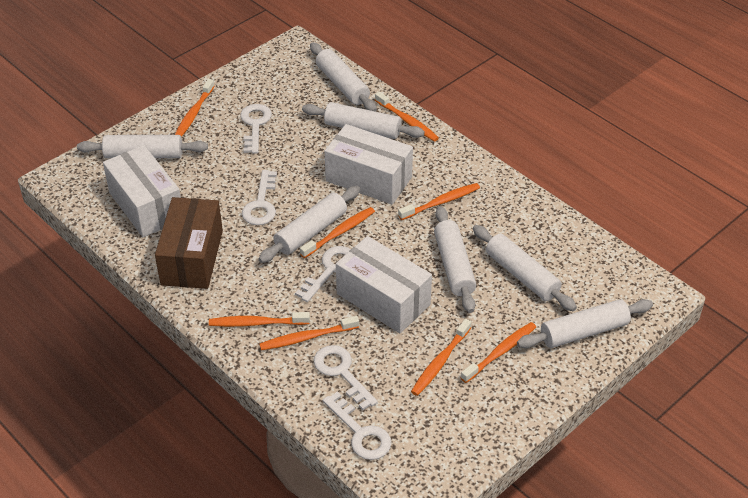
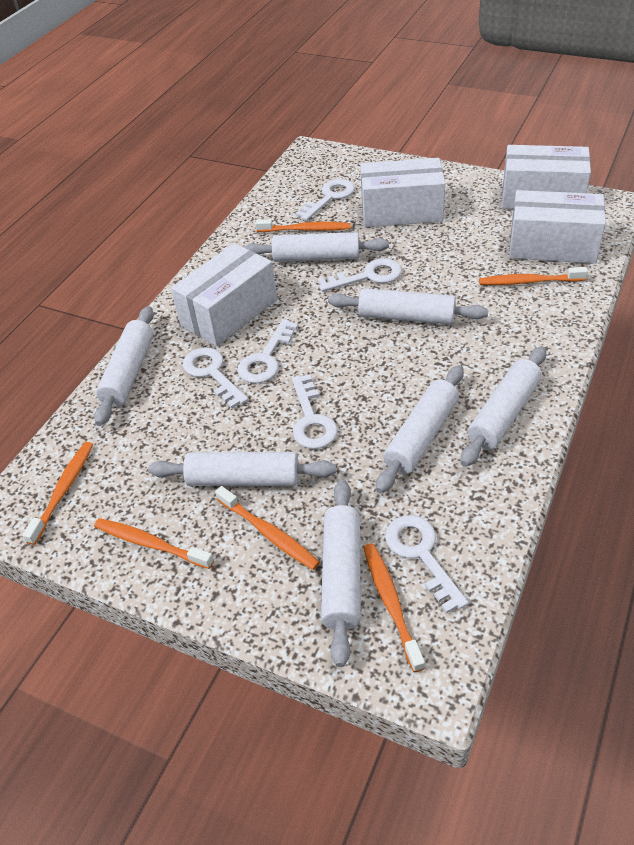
brown box: [155,197,223,289] = 1 -> none = 0
orange toothbrush: [175,79,214,137] [209,312,310,327] [259,316,359,350] [300,207,375,258] [375,91,439,142] [398,183,480,220] [411,319,471,396] [461,322,536,383] = 8 -> [22,442,93,545] [94,518,214,569] [215,486,320,570] [255,219,351,232] [363,543,425,673] [479,267,588,285] = 6
white box: [103,145,181,237] [325,124,413,205] [336,236,432,333] = 3 -> [171,243,277,346] [360,158,445,227] [502,145,591,209] [509,190,606,264] = 4
white key: [240,104,272,154] [242,170,277,225] [295,246,351,302] [314,345,378,410] [323,392,391,460] = 5 -> [183,347,248,409] [237,319,299,383] [292,374,338,449] [295,179,355,221] [318,258,402,292] [385,515,468,614] = 6

